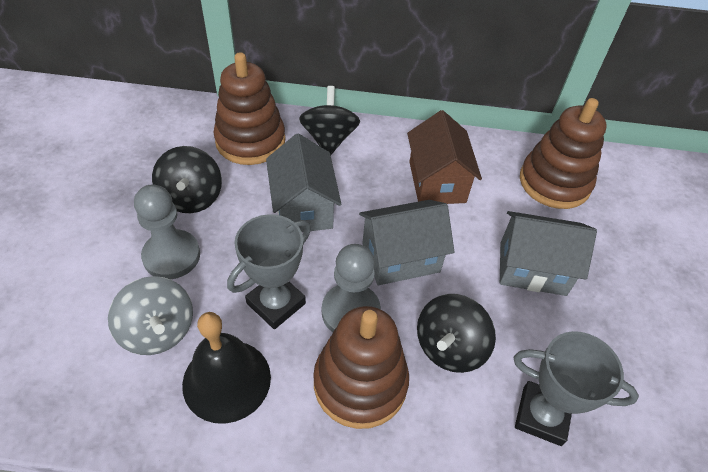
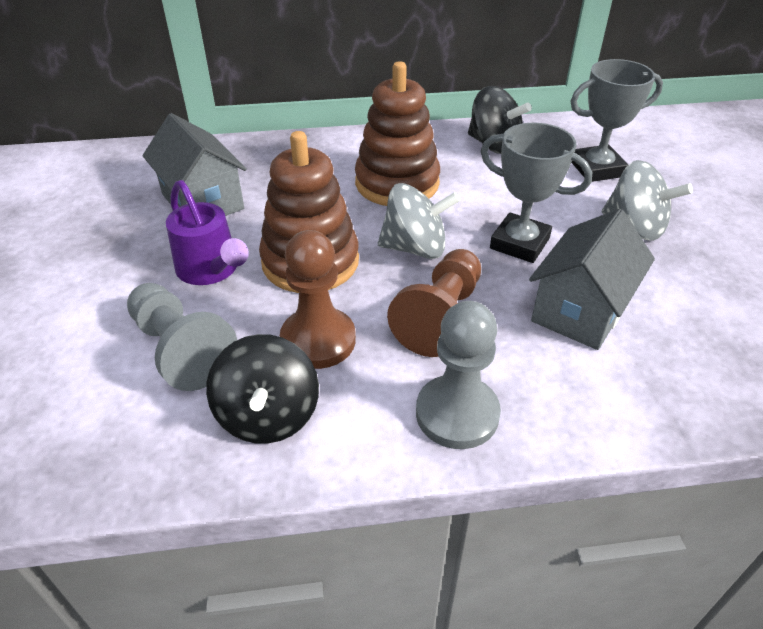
black bell: [182,312,271,424] = 1 -> none = 0
black spinning top: [152,146,222,213] [299,86,360,155] [417,294,496,373] = 3 -> [206,334,319,444] [468,86,532,154] = 2
brown house: [407,110,482,204] = 1 -> none = 0
brown pawn: none = 0 -> [280,230,356,369] [387,249,481,357] = 2
brown stacking toy: [213,52,285,165] [313,306,409,429] [520,98,607,209] = 3 -> [259,131,359,293] [355,61,440,206] = 2
grey house: [266,133,341,232] [359,200,454,285] [500,211,597,296] = 3 -> [142,113,247,216] [529,209,655,350] = 2
grey spinning top: [108,276,193,355] = 1 -> [378,183,460,259] [602,160,693,241] = 2
purple watering can: none = 0 -> [166,180,249,285] = 1

